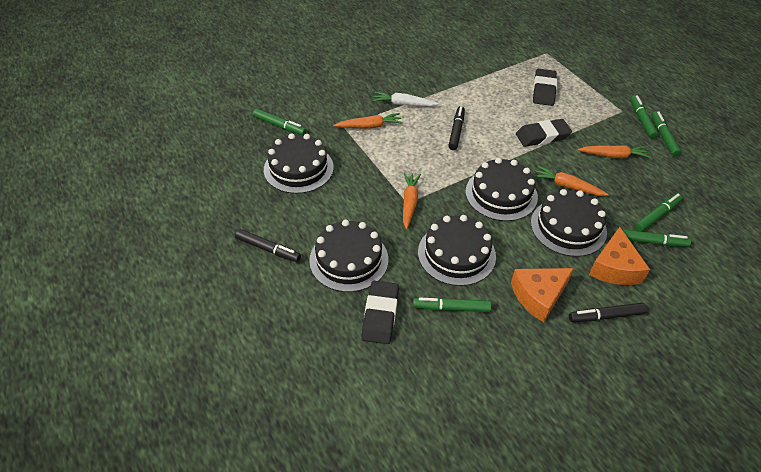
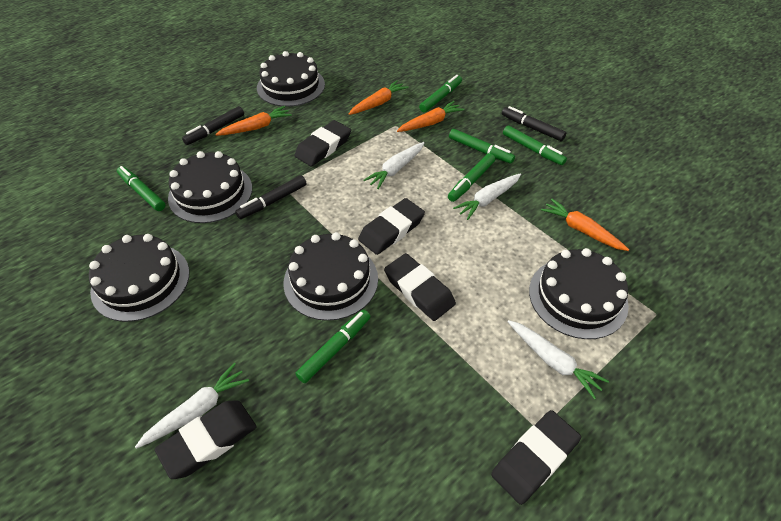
black eraser: [362,281,399,344] [516,119,572,147] [533,69,557,106] = 3 -> [155,400,257,479] [294,120,351,167] [358,198,425,255] [384,253,456,321] [491,410,581,505] = 5
orange cheese: [511,268,574,322] [589,227,650,285] = 2 -> none = 0
white carrot: [372,92,439,106] = 1 -> [135,363,249,449] [363,142,425,189] [453,173,521,220] [508,320,609,399] = 4

